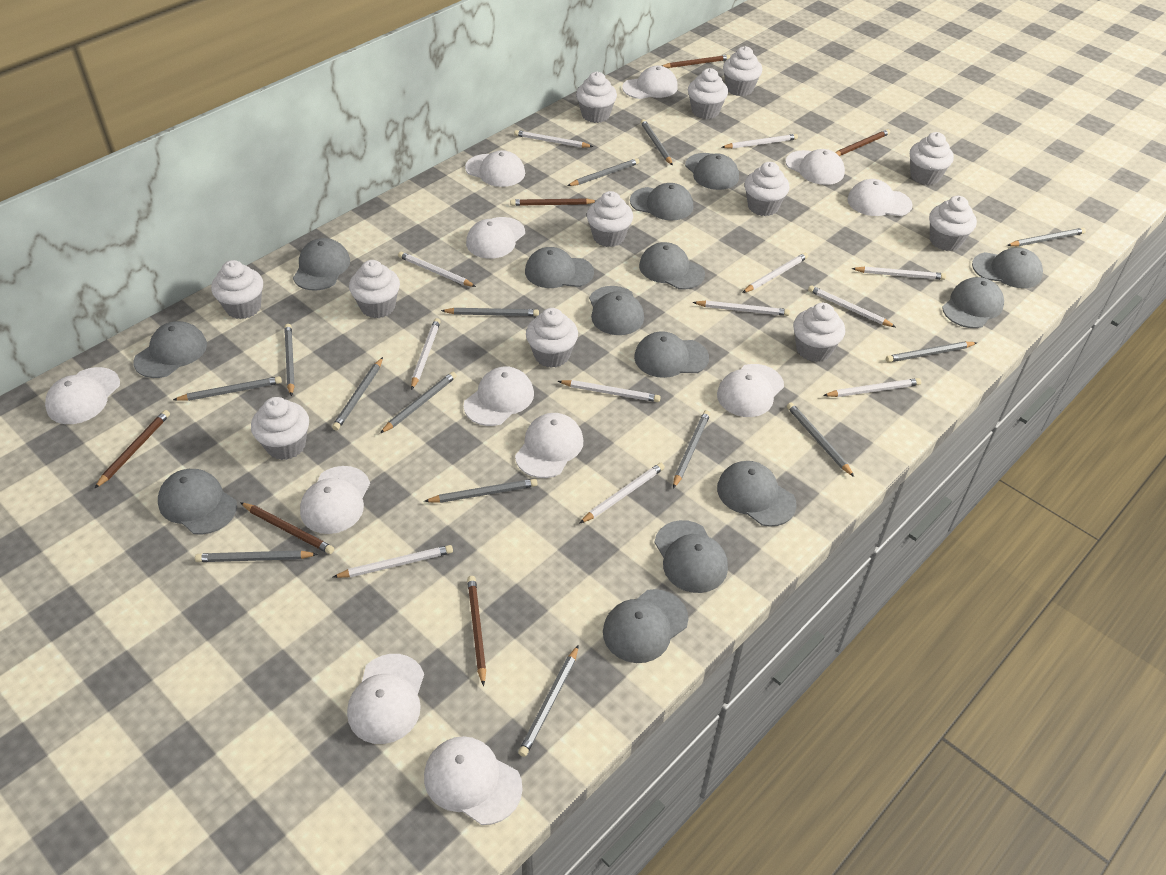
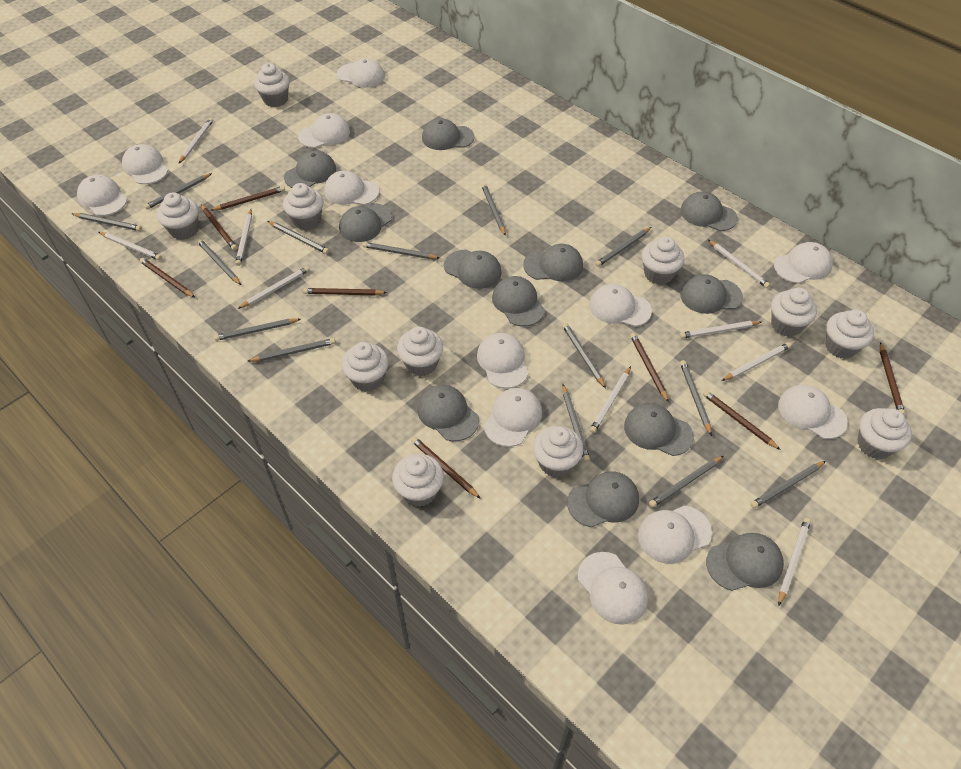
brown pencil: [94,410,170,489] [240,502,334,554] [467,576,486,686] [510,198,596,206] [662,55,730,68] [835,129,890,156] = 6 -> [140,258,195,297] [201,205,237,250] [211,186,285,211] [303,288,387,295] [411,437,481,499] [630,333,669,403] [703,390,781,450] [880,342,905,415] = 8
grey cap: [133,321,207,378] [158,469,237,535] [293,238,350,291] [525,247,594,288] [589,286,644,335] [603,589,688,663] [630,183,693,220] [634,331,709,378] [639,242,705,290] [654,520,728,593] [685,153,739,190] [717,461,797,527] [942,277,1004,328] [972,247,1043,288] = 14 -> [284,150,336,188] [339,203,392,242] [417,385,479,441] [422,118,474,150] [444,250,502,289] [492,276,545,326] [523,244,583,281] [567,471,639,527] [624,403,694,456] [680,274,743,314] [681,192,738,231] [706,533,784,591] = 12
white cupcake: [211,260,263,319] [251,397,309,460] [349,260,400,318] [526,308,578,368] [576,72,617,123] [587,191,633,247] [688,68,728,119] [723,46,762,96] [744,162,790,216] [793,303,845,362] [910,132,954,185] [929,196,977,251] = 12 -> [157,192,199,240] [254,63,290,107] [283,183,324,230] [342,342,389,392] [392,454,444,507] [397,327,443,376] [533,426,583,478] [642,237,684,285] [771,288,817,337] [825,309,874,359] [858,408,912,459] = 11
white pencil: [333,545,453,578] [398,251,476,287] [411,318,441,390] [514,130,593,148] [558,380,661,402] [579,463,665,524] [692,301,790,316] [722,134,798,149] [742,253,808,293] [808,285,896,327] [823,378,921,397] [851,266,946,280] = 12 -> [99,232,162,260] [179,118,213,163] [235,209,252,266] [238,266,310,309] [590,366,631,433] [680,321,761,339] [708,240,770,288] [722,342,791,381] [778,518,811,606] = 9

